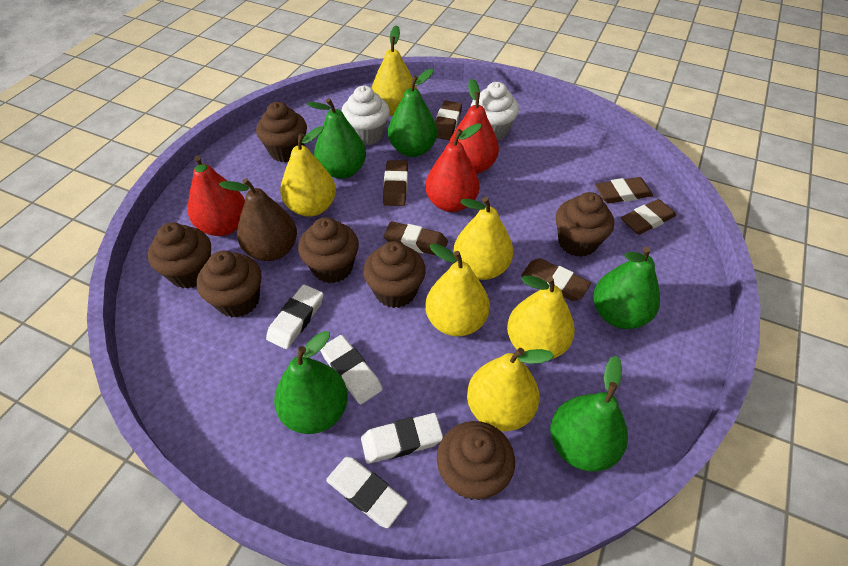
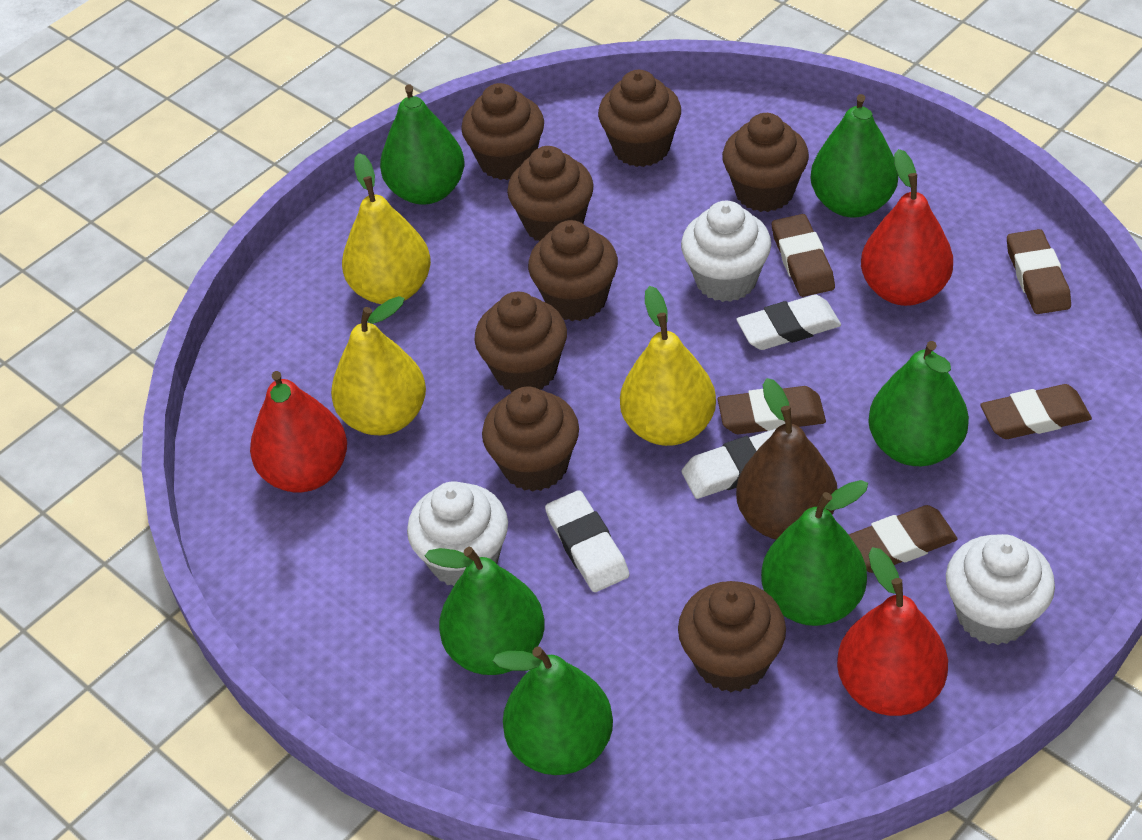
brown cupcake: [148,222,211,289] [197,250,262,318] [256,102,307,163] [298,217,359,283] [363,241,426,308] [437,421,515,500] [556,192,614,257] = 7 -> [461,83,544,180] [474,292,567,392] [482,387,579,492] [507,146,594,241] [528,220,618,321] [598,70,681,167] [678,581,786,692] [722,113,809,212] = 8
brown eraser: [383,160,408,206] [383,221,448,256] [435,101,462,140] [521,258,591,301] [595,177,653,203] [621,199,676,235] = 6 -> [718,386,826,434] [772,214,835,297] [849,505,958,573] [980,384,1092,439] [1007,229,1071,314] = 5
green pear: [274,331,348,434] [307,98,366,179] [388,69,437,157] [550,356,628,472] [593,247,660,329] = 5 -> [380,84,464,205] [425,547,545,675] [493,646,613,775] [761,480,868,626] [810,94,898,217] [868,341,969,466] = 6
white cupcake: [342,86,390,145] [471,82,519,140] = 2 -> [407,481,508,586] [681,200,771,302] [946,534,1055,645] = 3
white eraser: [266,285,324,349] [320,335,383,404] [326,457,408,528] [361,413,443,464] = 4 -> [545,490,629,592] [682,429,776,499] [737,295,841,350] = 3
yellow pear: [280,126,336,217] [372,25,417,116] [426,243,490,337] [453,197,513,280] [467,348,554,431] [507,276,575,359] = 6 -> [331,296,426,435] [342,153,431,304] [620,286,716,446] = 3

